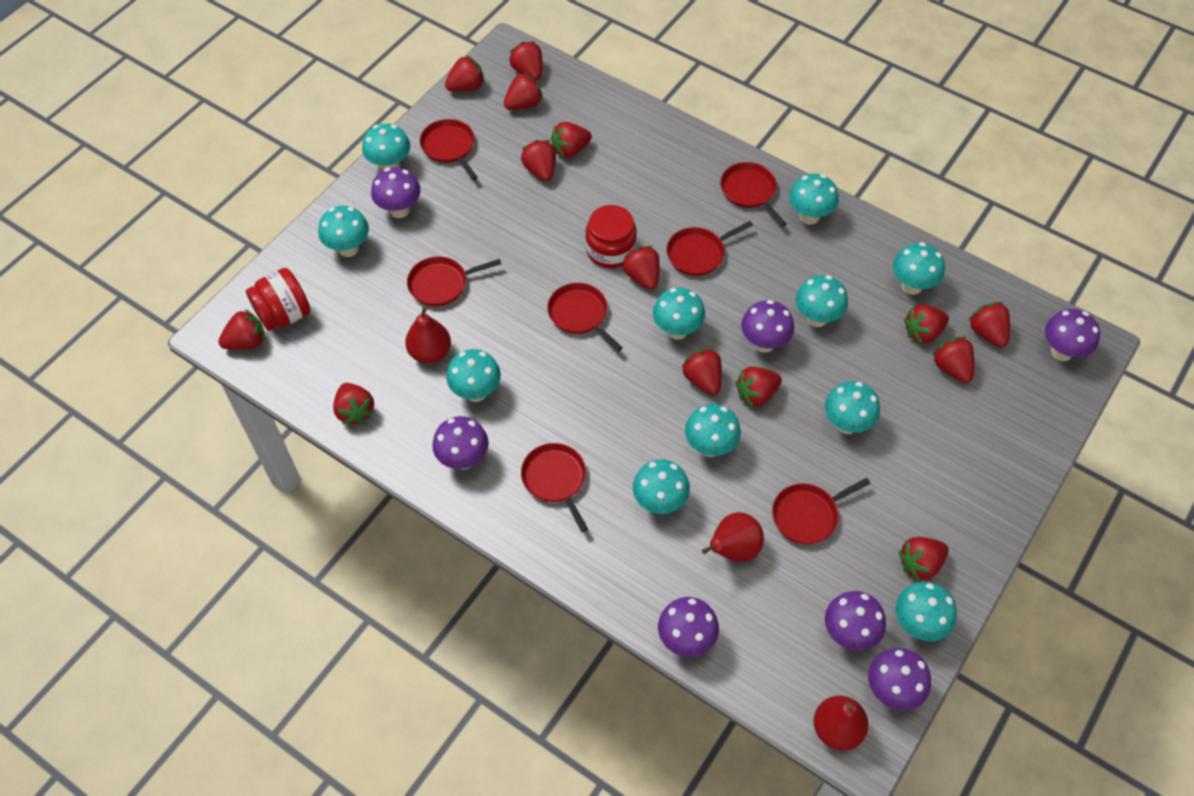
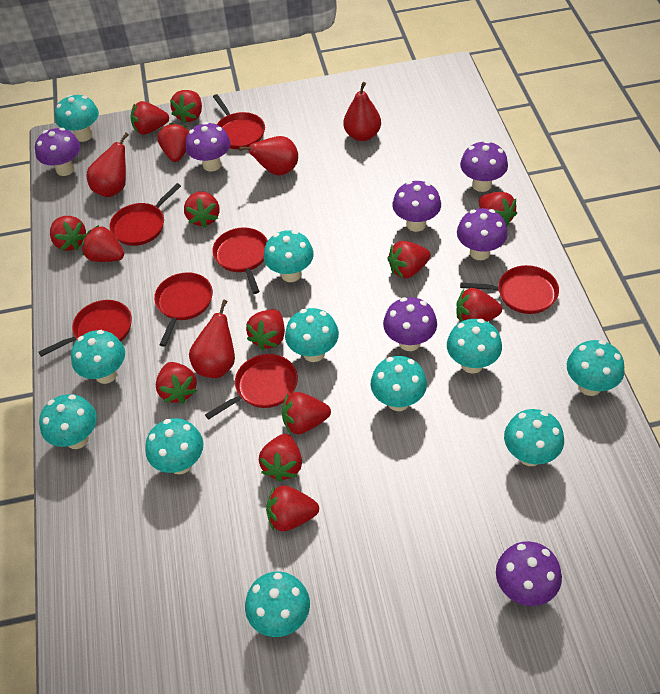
red jar: [246,268,311,331] [585,205,637,268] = 2 -> none = 0
red pear: [405,306,451,364] [702,512,764,562] [814,696,868,751] = 3 -> [87,132,129,197] [189,299,235,378] [239,136,298,175] [343,82,381,141] = 4

